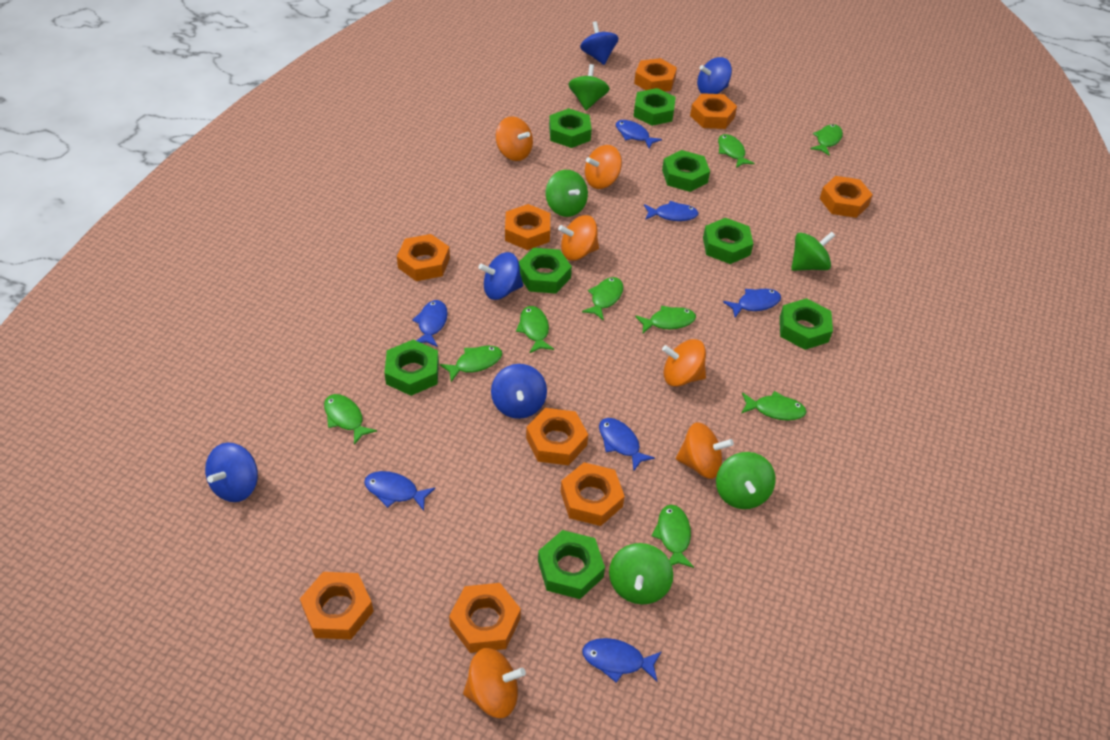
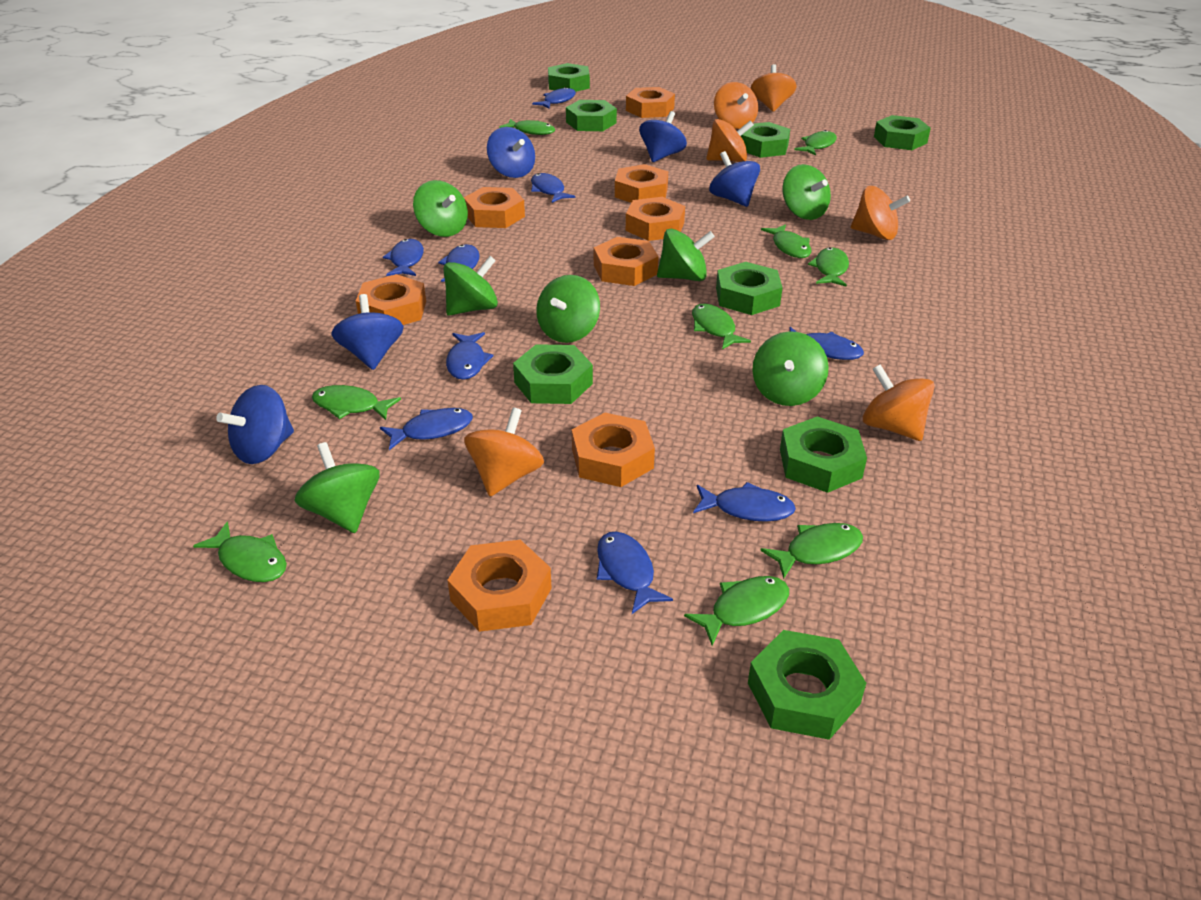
blue fish: [364,471,435,511] [412,300,448,347] [582,638,662,683] [599,418,655,470] [616,120,662,148] [644,201,698,221] [723,289,781,318] = 7 -> [380,408,473,450] [383,239,424,276] [438,244,480,282] [446,332,493,380] [531,173,575,203] [532,87,576,109] [597,531,673,614] [693,482,796,522] [789,327,864,360] = 9
green spinning top: [546,170,588,217] [568,64,610,110] [609,543,673,605] [716,452,776,509] [791,232,836,271] = 5 -> [295,442,379,533] [413,180,468,237] [443,256,498,316] [536,275,600,343] [657,229,715,281] [752,331,829,406] [782,164,831,220] = 7
orange nut: [300,572,374,639] [397,234,450,281] [449,583,521,653] [505,204,550,250] [526,408,588,465] [561,462,625,526] [634,58,677,92] [690,93,737,129] [820,176,873,218] = 9 -> [356,274,426,325] [447,540,552,632] [464,187,525,228] [572,413,655,487] [594,237,659,286] [615,164,668,203] [626,87,675,118] [626,197,685,241] = 8

